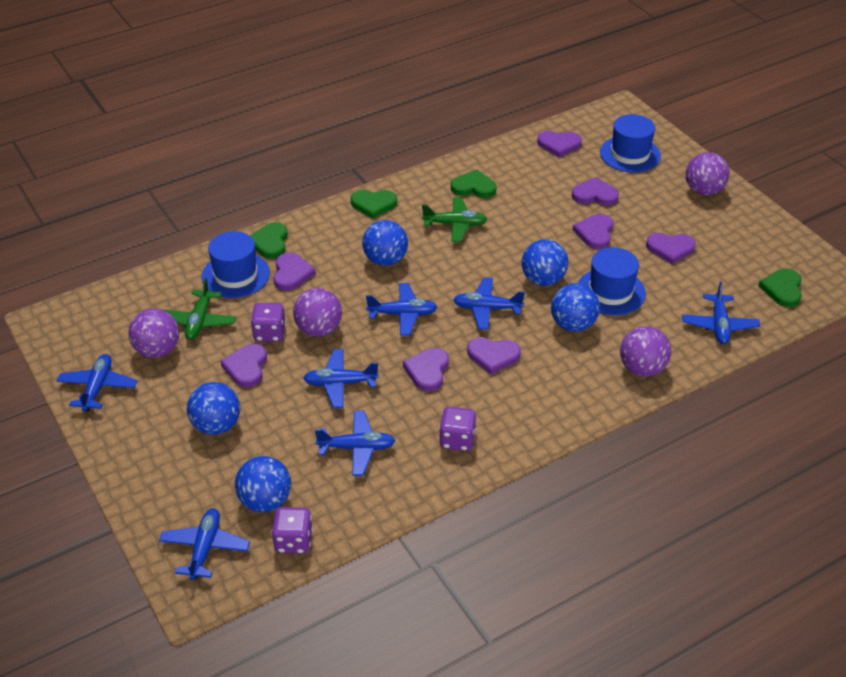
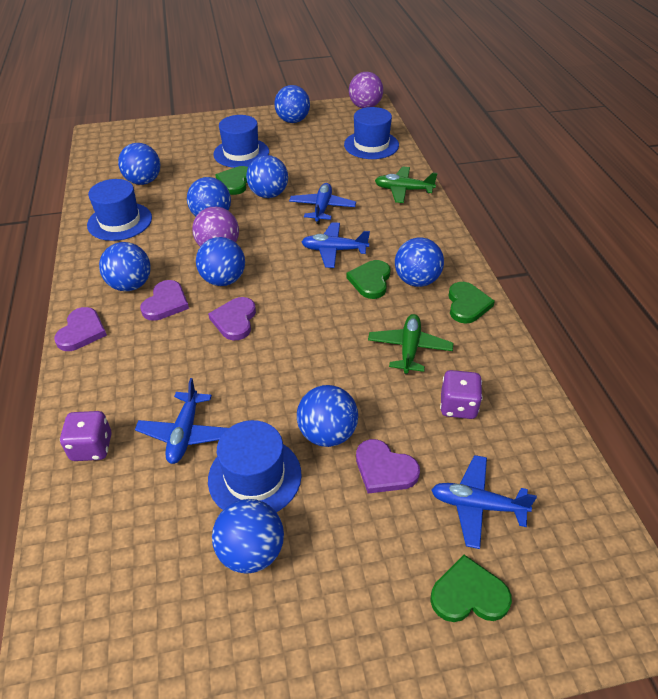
blue ball: [187,382,240,435] [235,456,291,512] [362,220,408,266] [522,239,568,286] [551,283,600,332] = 5 -> [99,242,151,291] [118,143,160,185] [187,177,231,216] [196,237,245,286] [212,499,284,574] [246,155,288,198] [274,85,310,123] [297,385,358,447] [395,238,444,287] = 9
blue hat: [201,231,270,298] [578,247,646,315] [600,114,661,173] = 3 -> [87,179,152,241] [208,420,302,512] [213,115,269,168] [344,107,399,159] = 4
blue plane: [57,354,137,412] [159,508,250,580] [303,349,379,408] [315,410,395,476] [366,283,437,336] [453,277,525,330] [682,281,760,344] = 7 -> [135,378,228,464] [289,183,356,224] [302,222,370,268] [431,455,537,549] = 4
purple ball: [129,308,179,358] [293,288,342,337] [620,326,671,377] [686,152,730,195] = 4 -> [192,207,239,247] [349,72,383,108] = 2
purple dice: [250,303,286,342] [271,507,313,554] [439,407,476,451] = 3 -> [60,411,112,461] [440,370,483,419] = 2
purple heart: [220,344,267,387] [273,252,316,291] [403,348,449,391] [467,337,521,374] [537,131,582,157] [572,177,619,206] [572,214,614,249] [646,233,696,264] = 8 -> [54,307,107,351] [140,280,189,321] [208,297,256,341] [356,439,420,494] = 4

